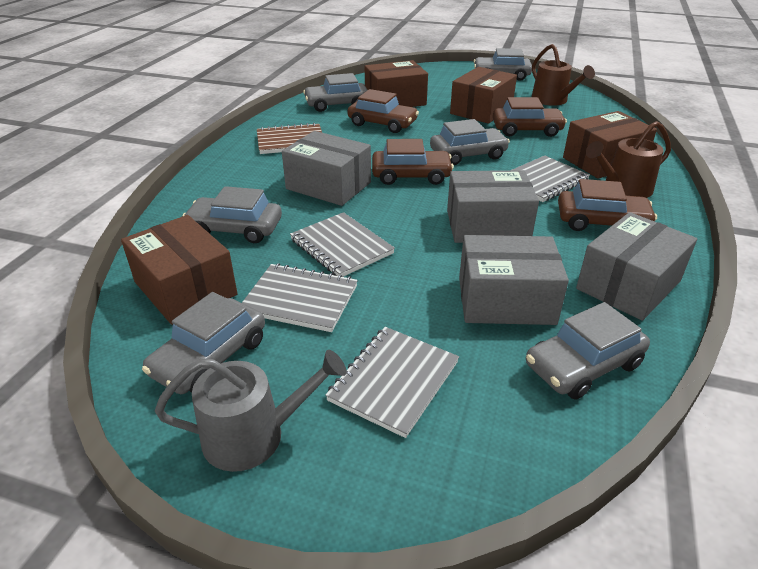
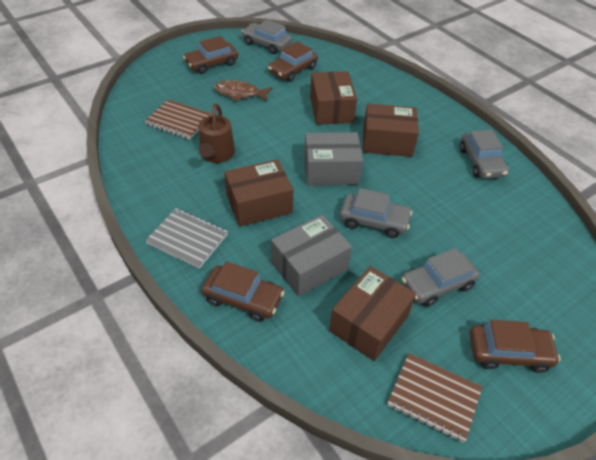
brown fish: none = 0 -> [214,80,272,101] = 1
brown notebook: [257,123,322,154] = 1 -> [144,99,212,140] [387,353,483,443] = 2
brown watering can: [532,44,595,106] [586,121,671,198] = 2 -> [199,103,235,163] = 1
grey box: [282,131,371,206] [447,170,539,243] [459,235,569,325] [576,212,697,321] = 4 -> [271,215,352,297] [304,132,363,186] = 2
grey car: [142,292,265,394] [182,186,282,243] [303,73,367,112] [430,119,510,165] [474,48,532,81] [526,302,650,400] = 6 -> [242,20,292,54] [340,188,412,238] [402,248,480,307] [460,130,509,179] = 4
grey notebook: [242,263,358,332] [290,212,395,277] [325,327,459,438] [512,156,590,202] = 4 -> [145,208,228,269] = 1
grey watering can: [155,350,346,472] = 1 -> none = 0

